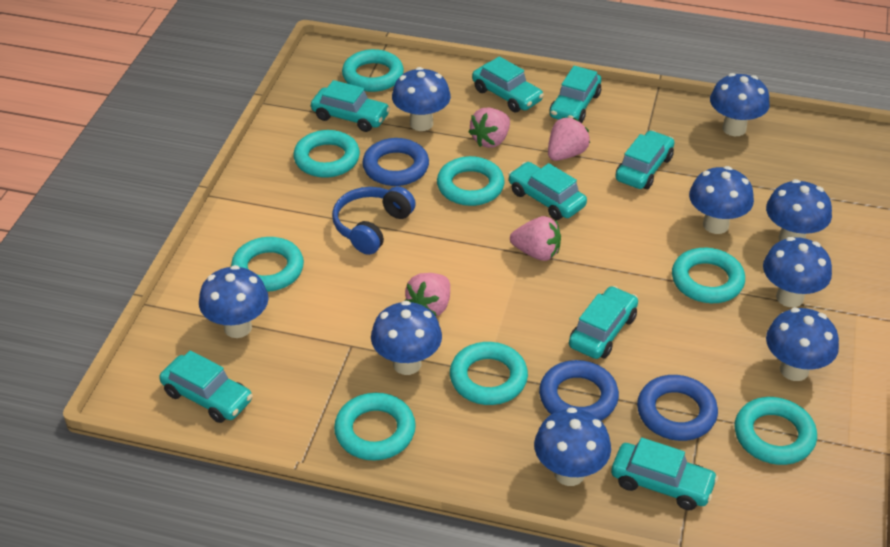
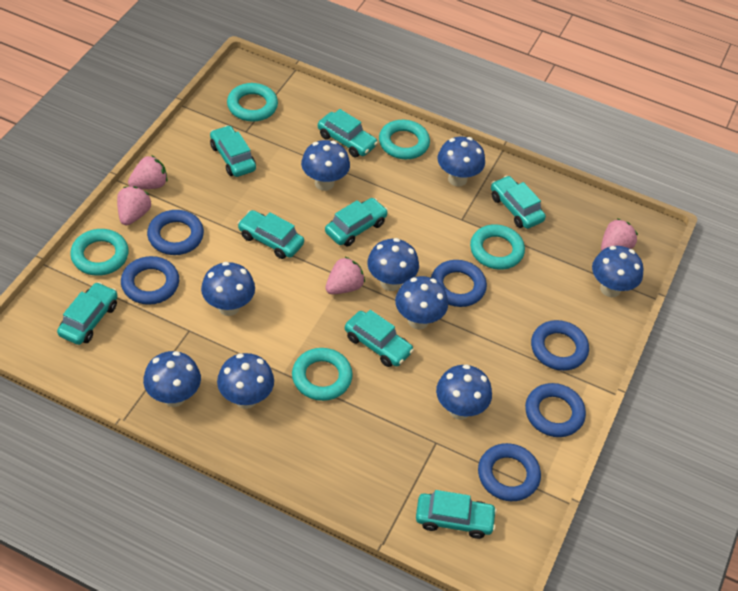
blue headphones: [332,186,416,255] = 1 -> none = 0
blue ring: [362,138,429,186] [539,360,619,421] [637,375,718,441] = 3 -> [121,256,179,305] [147,210,204,255] [431,260,487,307] [478,443,541,501] [525,383,586,437] [531,320,589,371] = 6
turquoise ring: [231,237,304,292] [294,130,360,178] [334,393,416,461] [342,49,404,92] [437,156,505,206] [450,342,528,405] [672,248,745,303] [735,397,817,465] = 8 -> [70,229,129,276] [227,83,278,122] [292,348,353,401] [379,120,430,159] [470,224,525,270] = 5

